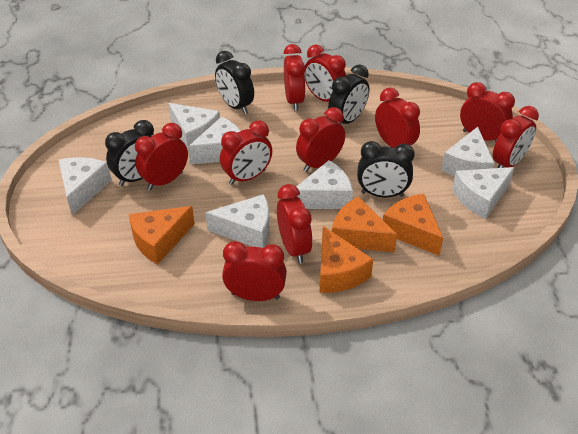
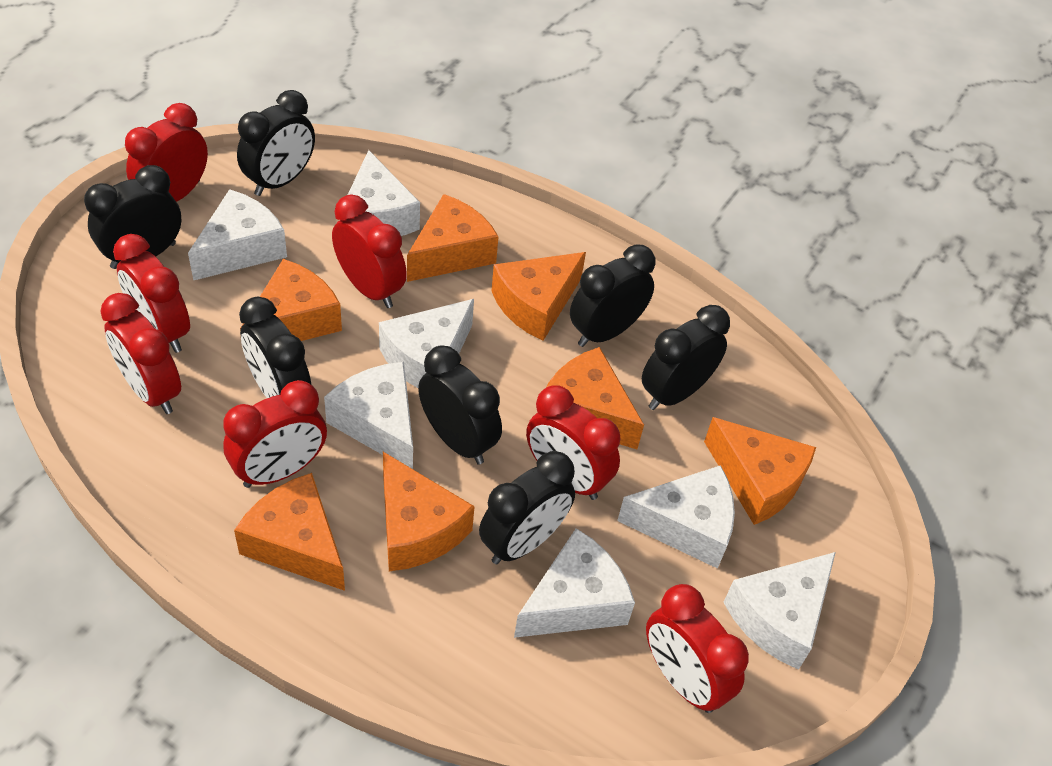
black clock: [105,120,154,186] [215,51,254,114] [328,64,369,124] [357,141,415,197] = 4 -> [84,165,182,269] [237,90,315,196] [239,297,311,398] [418,345,502,465] [479,451,575,564] [570,244,656,347] [642,305,730,410] = 7
orange cheese: [129,206,195,264] [320,226,373,293] [332,196,397,252] [383,194,443,256] = 4 -> [234,473,345,591] [240,259,342,341] [383,452,475,571] [407,194,499,282] [491,252,586,341] [547,347,644,449] [704,417,816,525] = 7
red clock: [135,123,188,190] [220,120,272,185] [222,241,287,301] [277,184,312,263] [284,44,306,111] [296,107,345,172] [305,44,346,102] [375,88,420,148] [460,82,515,142] [493,106,539,168] = 10 -> [100,293,181,414] [113,234,190,353] [125,103,208,202] [223,380,327,488] [332,195,407,308] [526,385,620,500] [646,584,749,713] = 7

